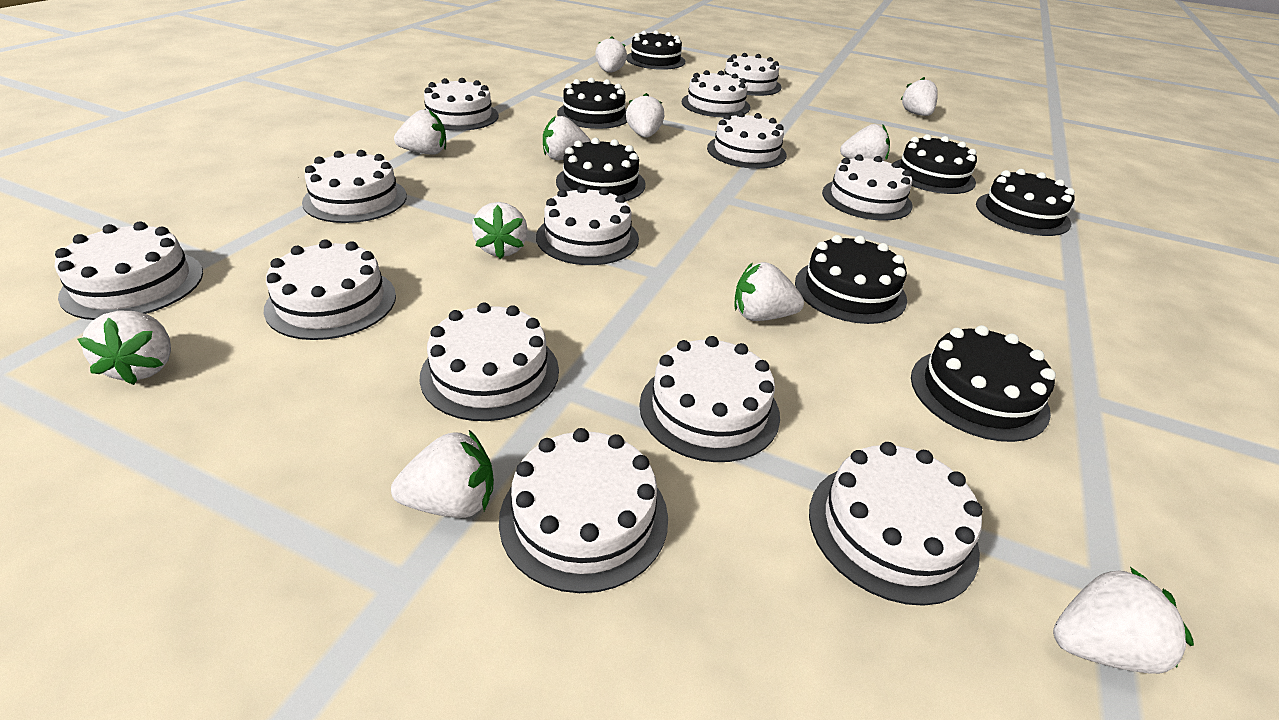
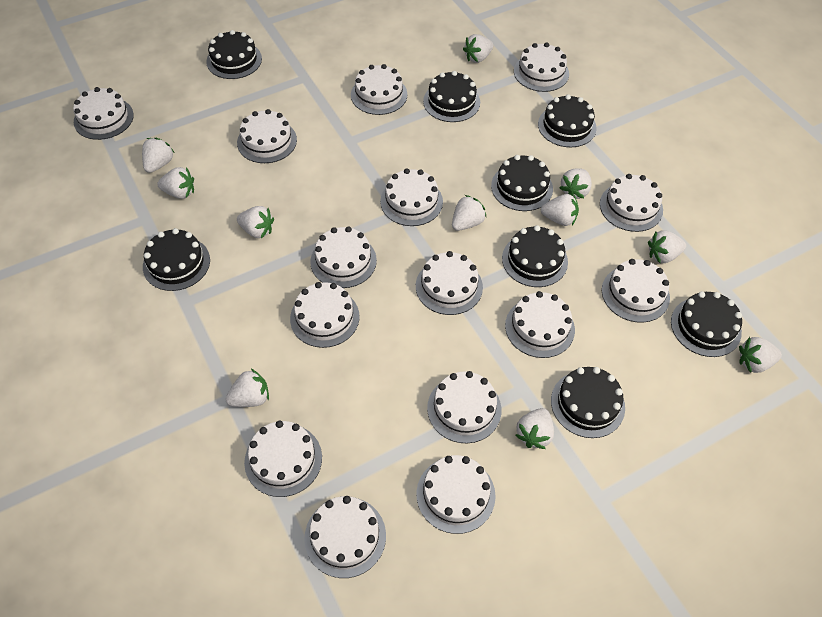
black cake: [556,138,646,201] [557,78,627,129] [626,30,685,70] [795,235,907,324] [895,134,977,194] [911,325,1056,442] [976,169,1075,236] = 7 -> [143,228,210,291] [206,30,262,79] [423,71,480,122] [491,155,553,211] [502,225,568,287] [538,94,597,147] [551,367,625,438] [671,291,742,357] = 8
white cake: [55,222,203,320] [264,239,396,340] [302,150,407,223] [420,303,559,421] [424,78,499,131] [499,428,668,593] [536,186,639,265] [639,336,780,462] [682,70,750,117] [707,112,787,169] [724,53,782,96] [809,442,982,606] [822,154,913,221] = 13 -> [73,87,134,140] [237,109,297,163] [244,421,322,497] [290,282,360,348] [304,496,386,578] [310,226,377,288] [351,64,407,115] [380,169,443,226] [416,251,483,315] [416,455,496,534] [427,371,501,443] [505,291,575,358] [514,43,569,92] [600,174,663,232] [602,259,670,323] = 15

